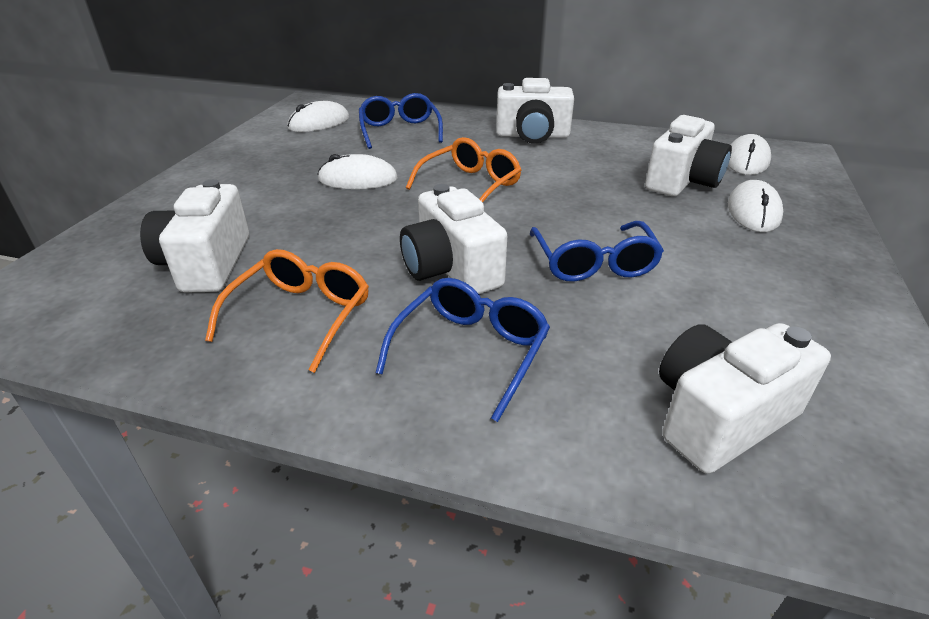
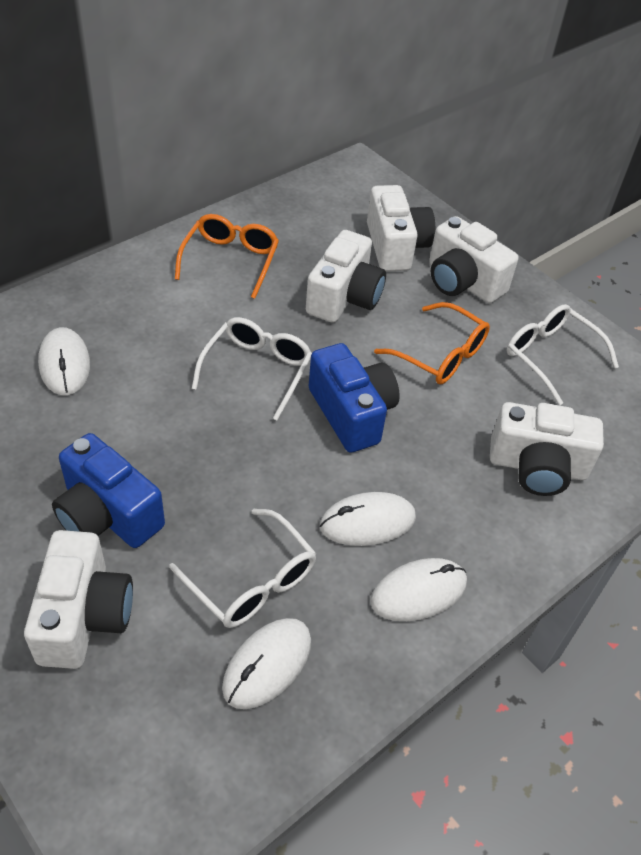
blue camera: none = 0 -> [52,433,165,548] [309,343,400,453] = 2
blue glasses: [359,93,443,149] [376,278,550,422] [530,221,664,282] = 3 -> none = 0
white glasses: none = 0 -> [169,509,317,628] [192,317,312,420] [506,304,619,405] = 3

